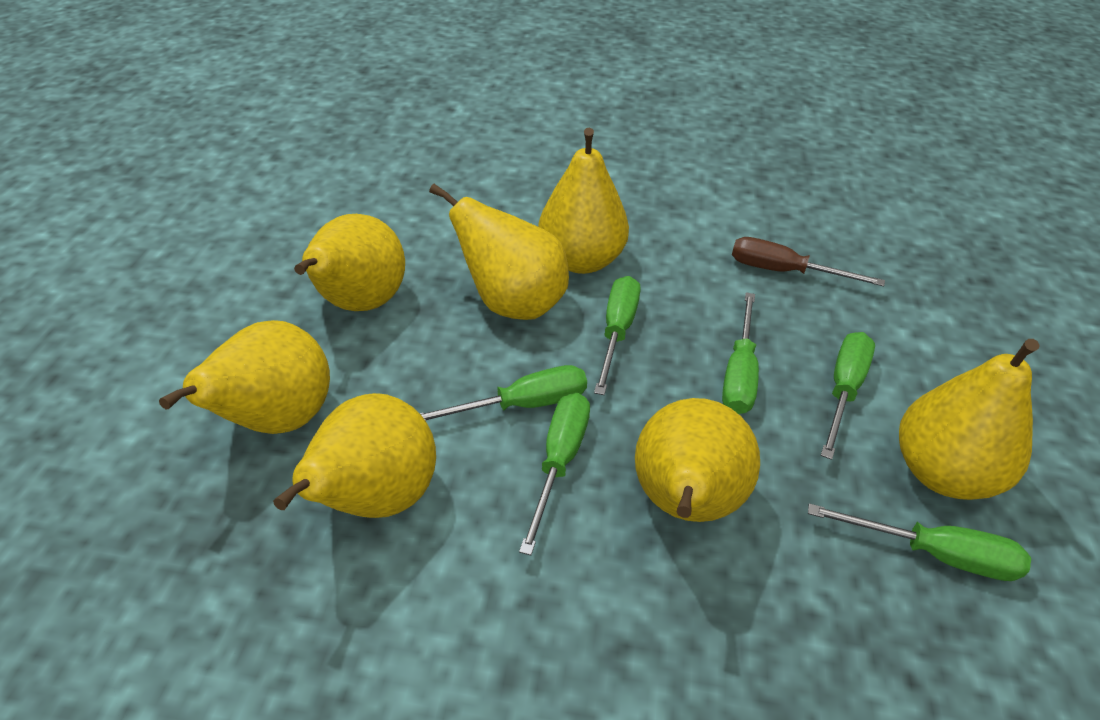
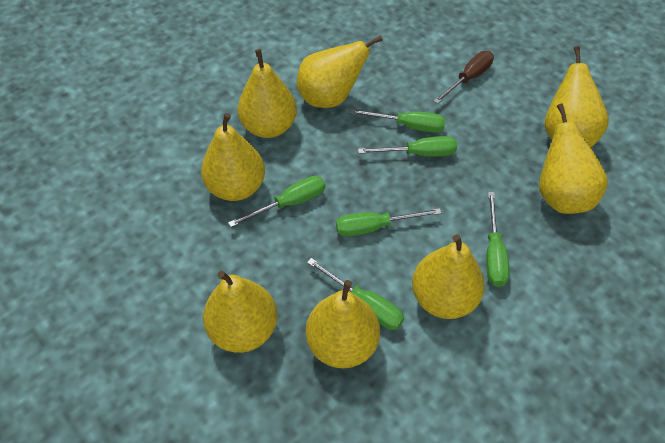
yellow pear: [159,320,330,434] [273,393,436,518] [294,214,405,311] [429,184,569,320] [538,128,629,274] [635,398,760,522] [899,339,1040,500] = 7 -> [201,113,265,201] [203,271,277,353] [238,49,297,138] [297,35,383,108] [306,280,380,368] [412,234,485,319] [539,103,608,214] [544,46,609,147] = 8

